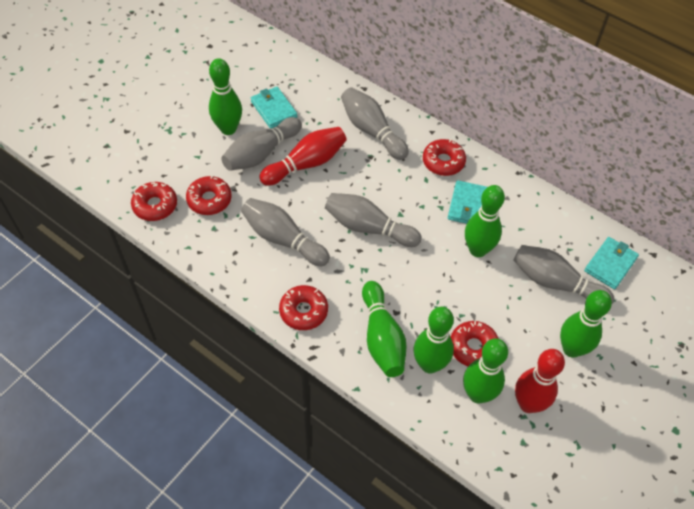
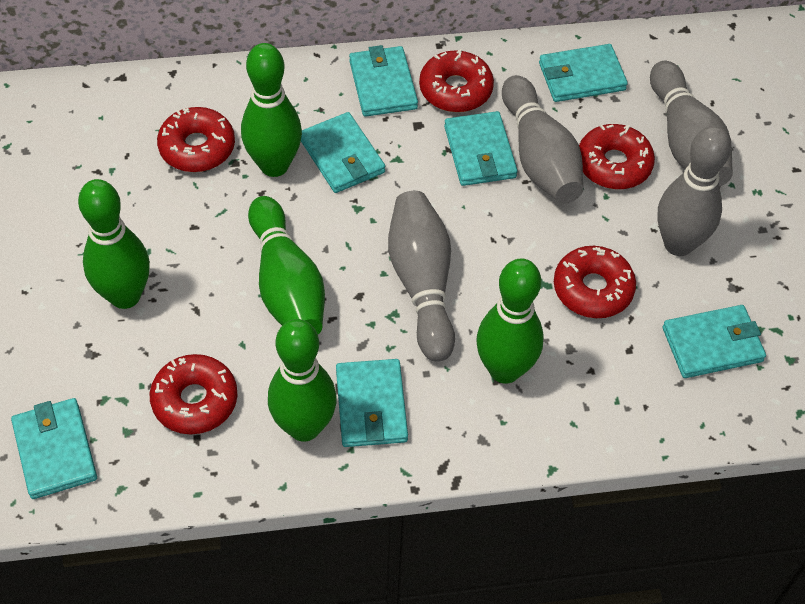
green bowling pin: [209,58,242,135] [362,281,407,377] [414,307,454,374] [463,338,508,404] [465,185,505,257] [560,290,612,358] = 6 -> [78,179,150,309] [241,43,302,177] [248,196,325,334] [268,319,337,442] [476,258,544,384] = 5
grey bowling pin: [221,117,302,171] [241,198,330,266] [325,193,422,247] [341,87,409,160] [513,245,614,304] = 5 -> [388,191,455,362] [502,75,583,203] [650,61,733,187] [658,126,731,256] = 4
red bowling pin: [259,127,347,186] [515,349,565,413] = 2 -> none = 0
turquoise wallet: [251,87,297,128] [448,180,487,224] [584,237,639,289] = 3 -> [11,398,97,499] [301,112,385,193] [336,359,408,447] [349,45,418,117] [444,111,518,186] [539,44,628,102] [662,305,766,378] = 7

